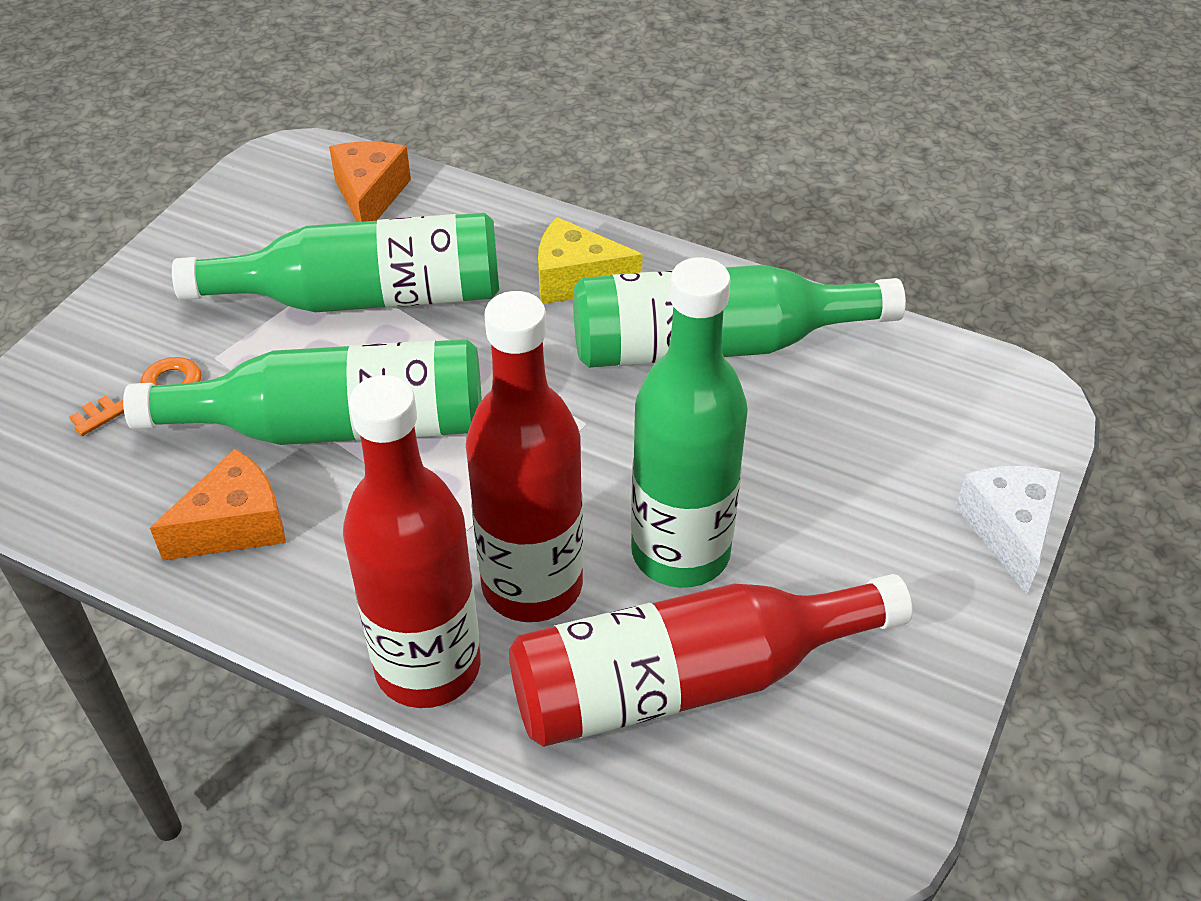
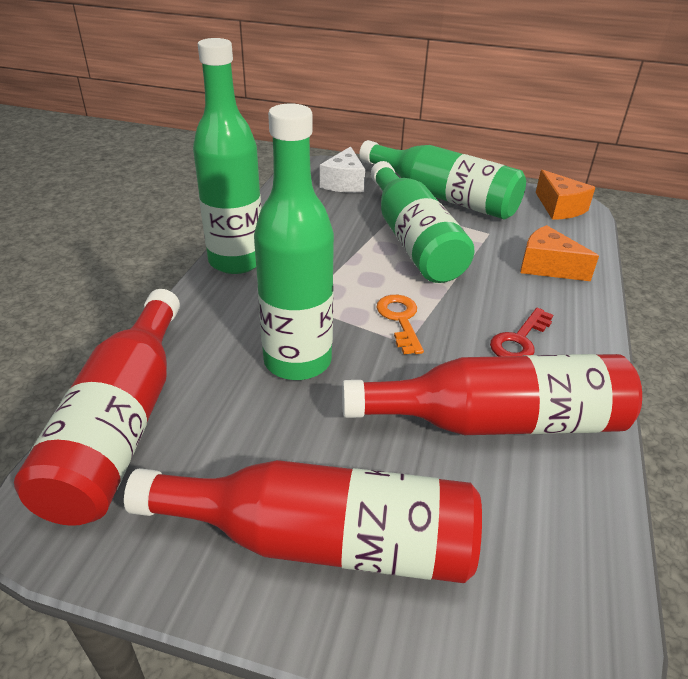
red key: none = 0 -> [490,308,553,357] = 1
yellow cheese: [538,217,643,304] = 1 -> none = 0

